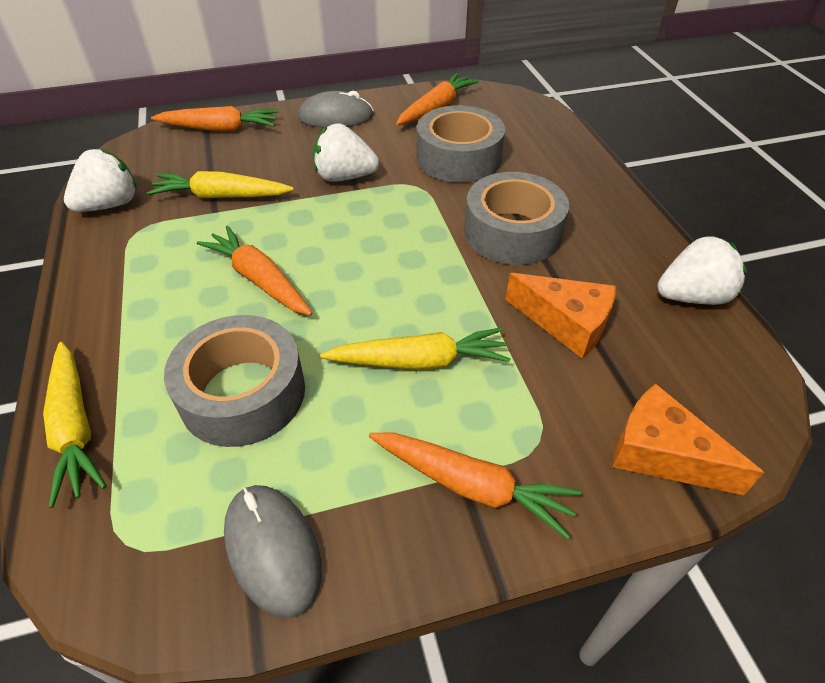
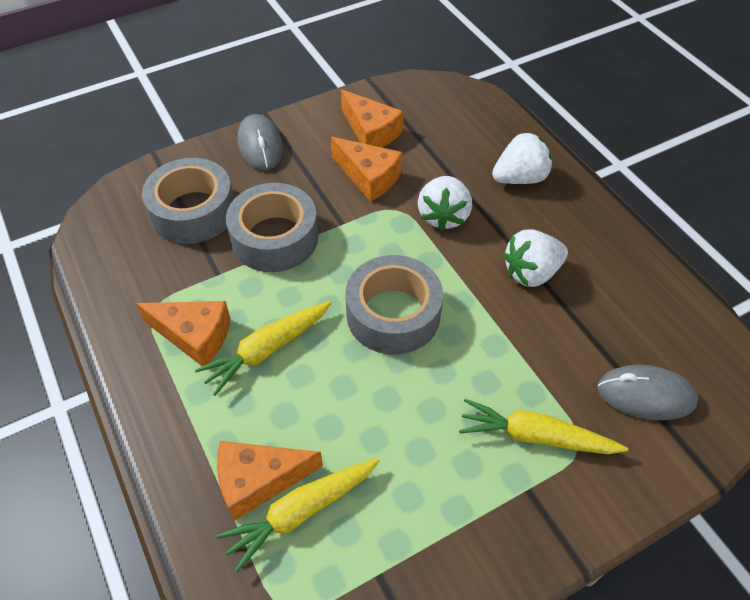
orange carrot: [151,106,278,131] [197,226,312,315] [369,432,582,539] [396,73,479,125] = 4 -> none = 0
orange cheese: [505,273,616,359] [612,384,764,495] = 2 -> [136,301,231,366] [217,441,323,521] [331,137,402,202] [341,89,404,148] = 4

